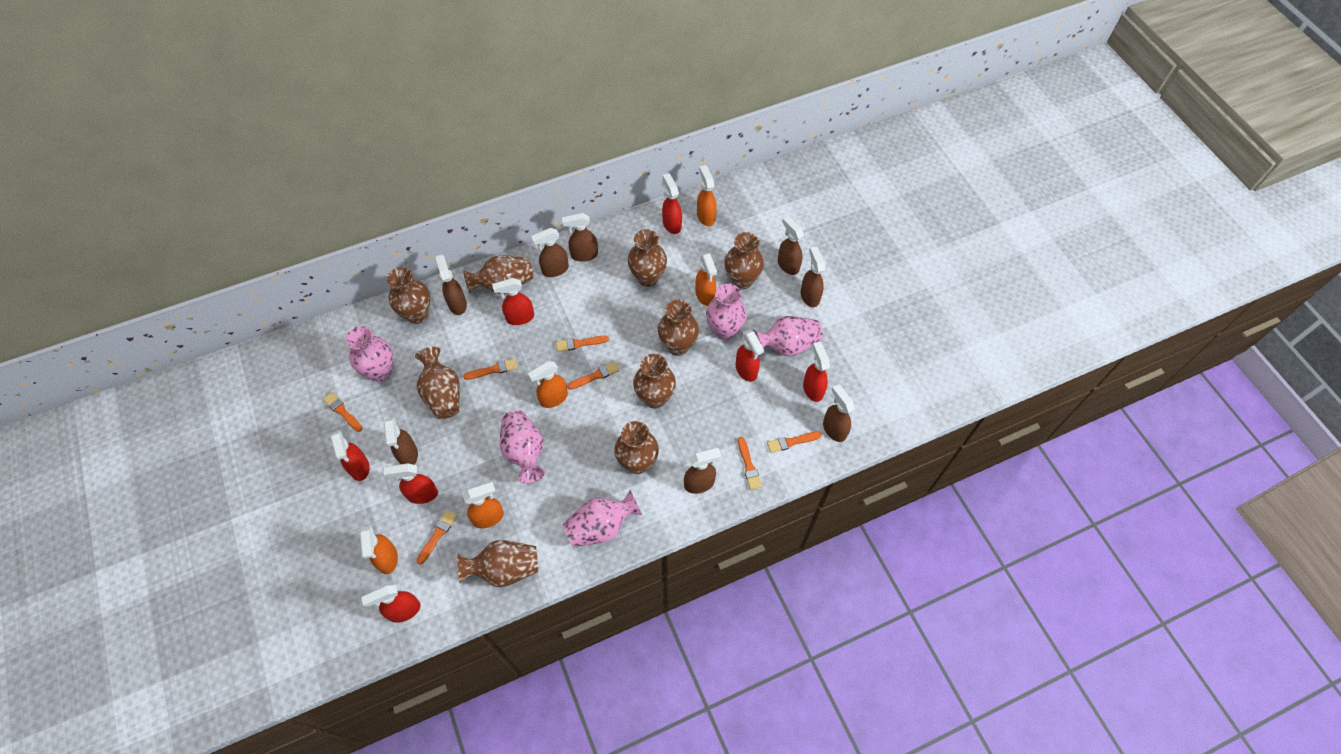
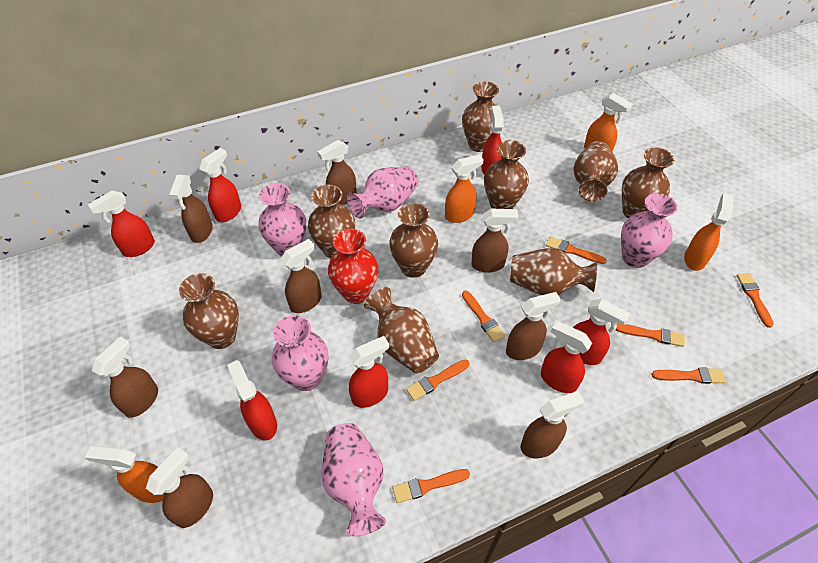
orange spray bottle: [360,526,398,574] [463,482,504,528] [528,361,568,408] [695,252,717,306] [697,165,717,226] = 5 -> [85,445,164,503] [445,155,484,223] [584,93,633,151] [684,193,733,271] = 4
red vase: none = 0 -> [328,229,379,304] = 1

